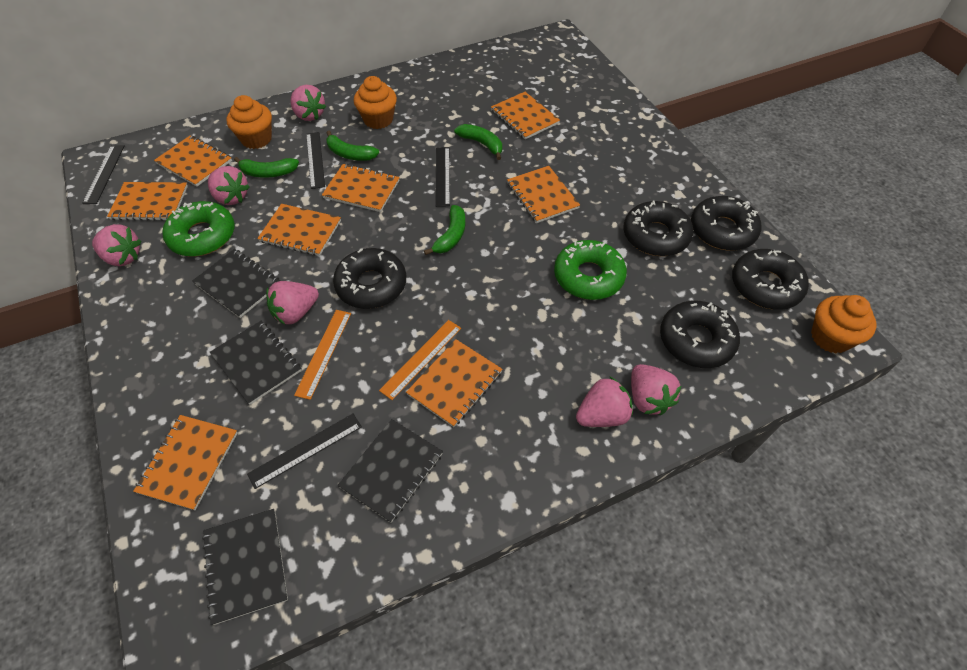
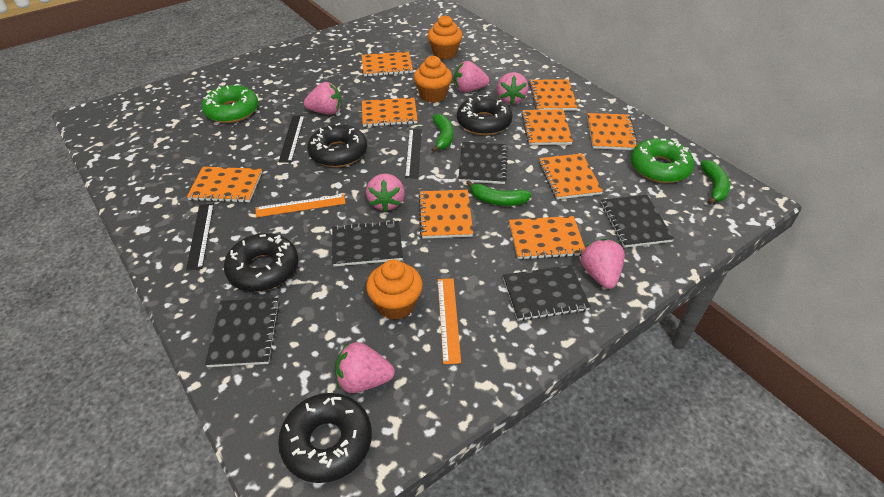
black donut: [333,248,406,309] [623,200,693,256] [660,301,740,368] [691,196,761,251] [732,249,809,310] = 5 -> [224,233,299,292] [278,393,372,483] [307,123,367,167] [457,95,513,135] = 4
black notebook: [192,249,280,318] [202,509,288,625] [210,321,302,405] [338,419,443,523] = 4 -> [205,298,280,367] [332,220,403,267] [458,142,508,184] [503,265,591,321] [601,195,674,248] = 5
black ruler: [82,145,125,204] [247,413,362,489] [306,132,325,189] [435,147,450,207] = 4 -> [186,204,214,270] [279,116,305,162] [405,129,422,178] = 3
green banana: [234,157,299,178] [326,131,379,161] [424,205,465,255] [454,124,502,160] = 4 -> [431,114,453,152] [466,180,532,206] [700,160,730,205] = 3
orange notebook: [107,182,188,221] [133,415,238,510] [154,135,232,187] [257,204,341,256] [322,164,400,212] [406,339,502,427] [491,92,560,139] [507,166,580,223] = 8 -> [187,167,262,203] [362,52,413,76] [362,98,418,127] [419,190,473,238] [509,216,585,260] [521,109,573,145] [529,79,578,111] [539,154,603,199] [587,113,638,150] = 9

